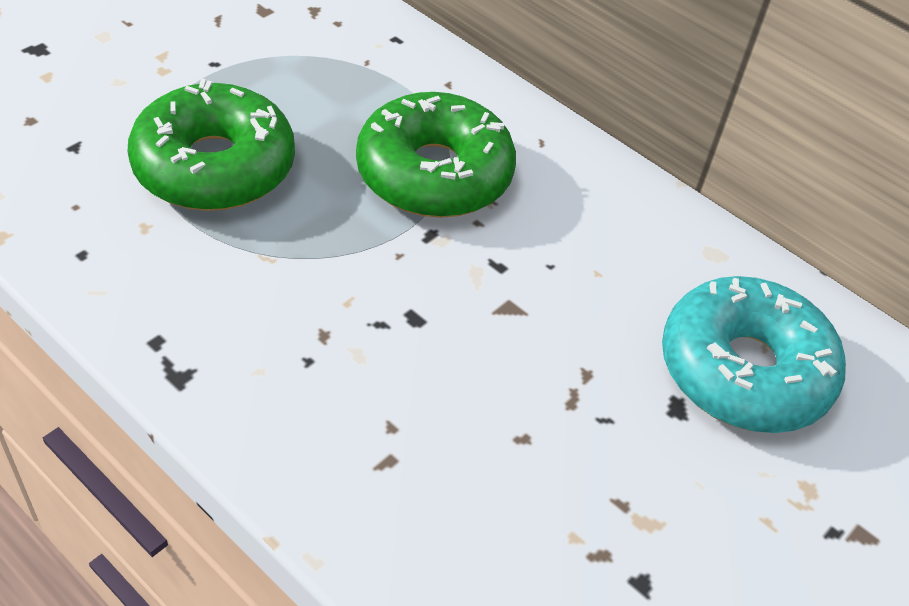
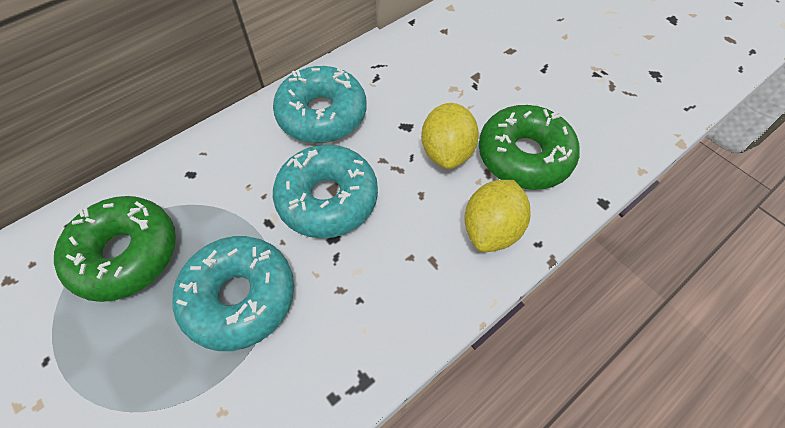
turquoise donut: [662,276,846,433] = 1 -> [173,236,294,351] [273,66,366,143] [273,145,378,238] = 3
yellow lemon: none = 0 -> [421,103,479,169] [464,180,530,252] = 2

